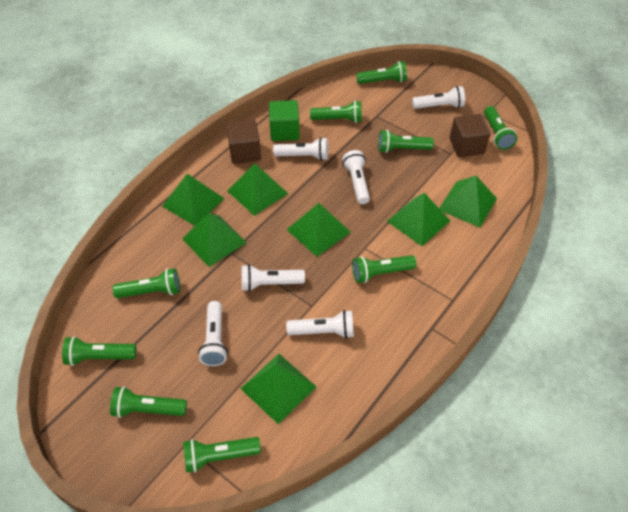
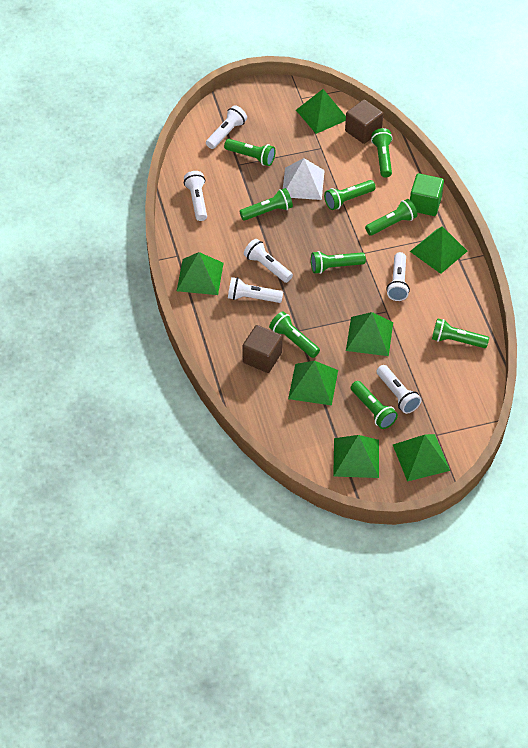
white pyramid: none = 0 -> [283,158,325,200] = 1

